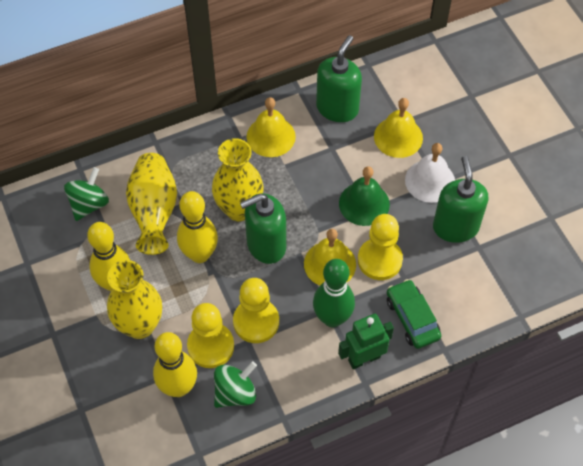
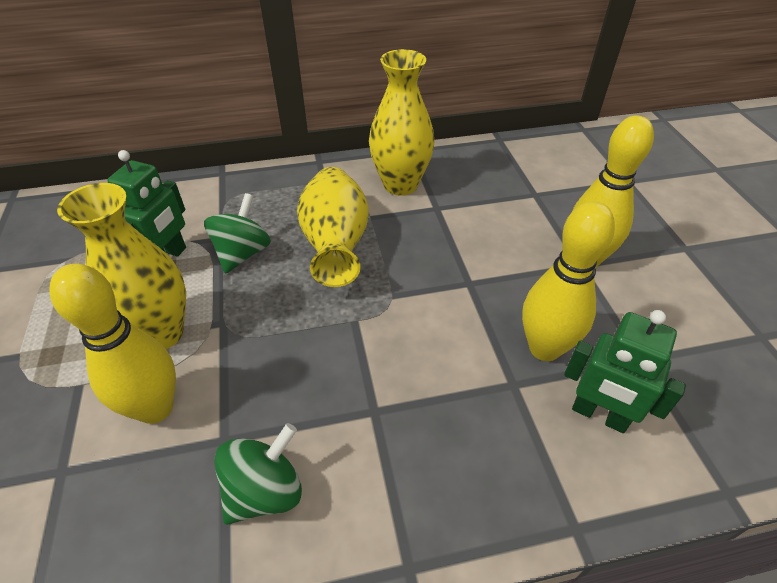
green bell: [339,166,390,226] = 1 -> none = 0
green bowling pin: [313,259,355,327] = 1 -> none = 0
green car: [387,279,441,349] = 1 -> none = 0
green robot: [338,314,394,369] = 1 -> [107,150,186,256] [564,310,686,433] = 2
green soap dispenser: [240,194,286,264] [316,35,362,122] [433,156,489,243] = 3 -> none = 0
white bell: [405,143,455,203] = 1 -> none = 0
yellow bell: [247,97,296,157] [304,229,356,285] [374,98,423,158] = 3 -> none = 0
yellow pawn: [187,303,234,368] [233,278,279,343] [358,214,403,280] = 3 -> none = 0

